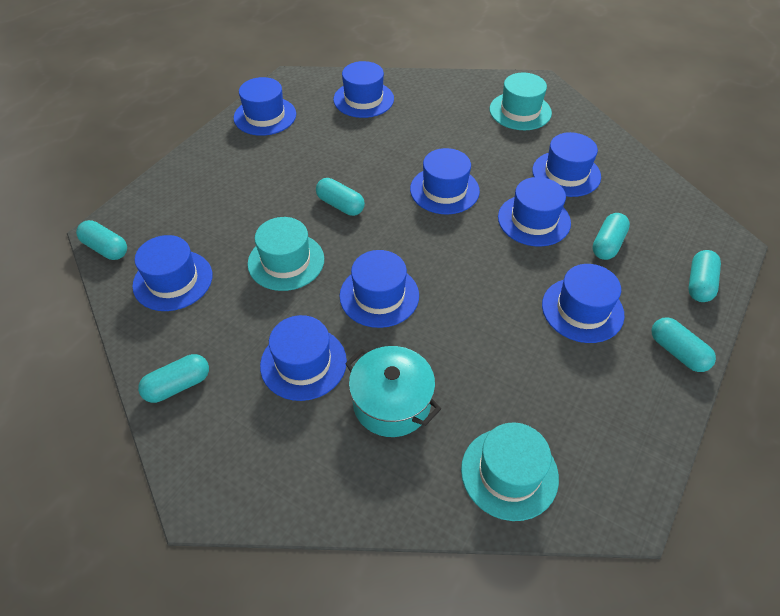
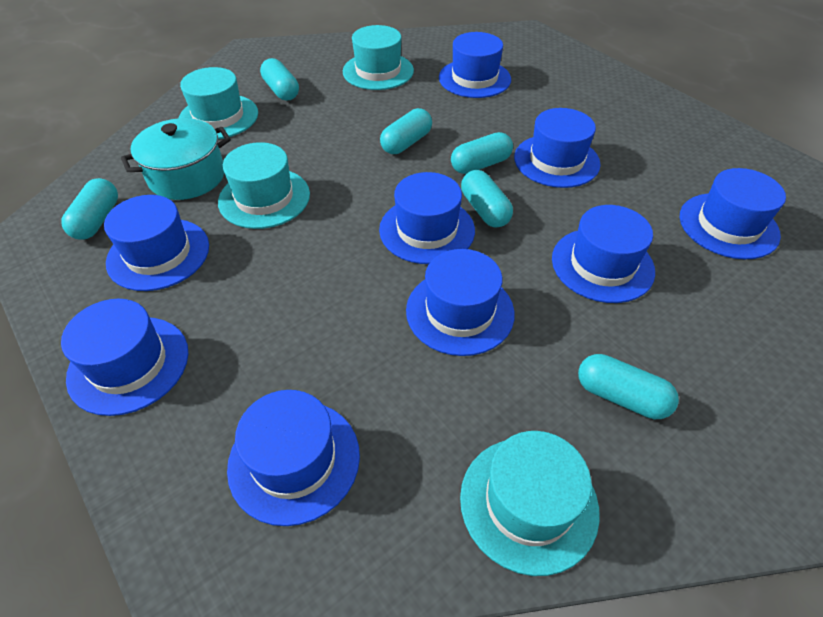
turquoise hat: [248,217,324,291] [461,423,559,521] [490,73,552,130] = 3 -> [179,67,258,139] [218,142,310,229] [343,25,414,90] [460,431,600,576] = 4

